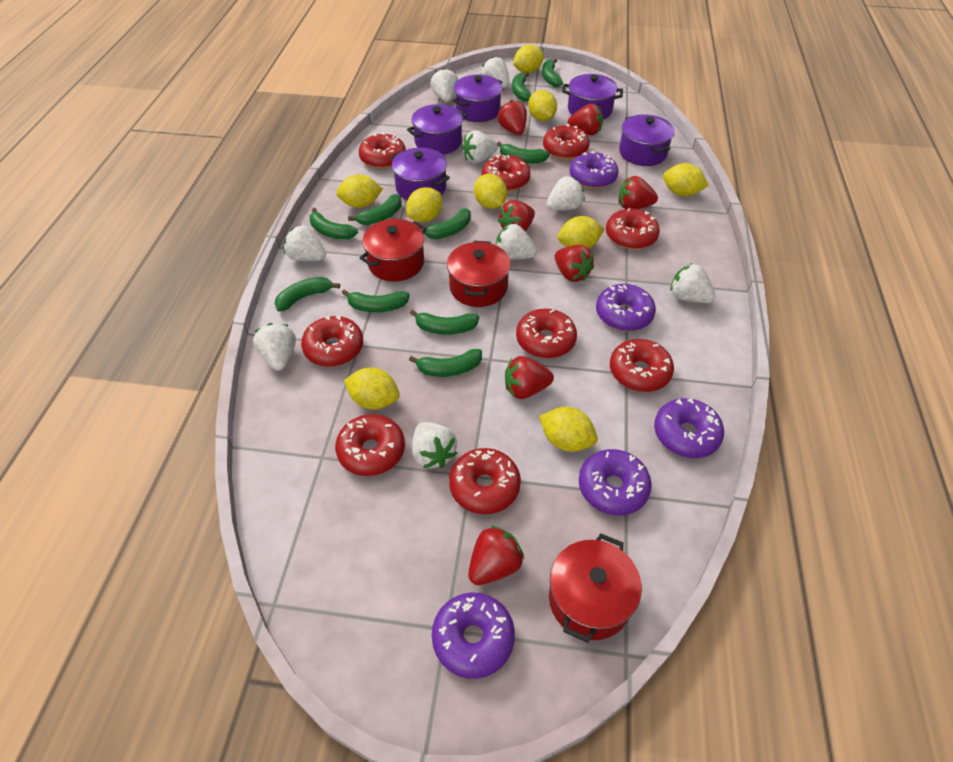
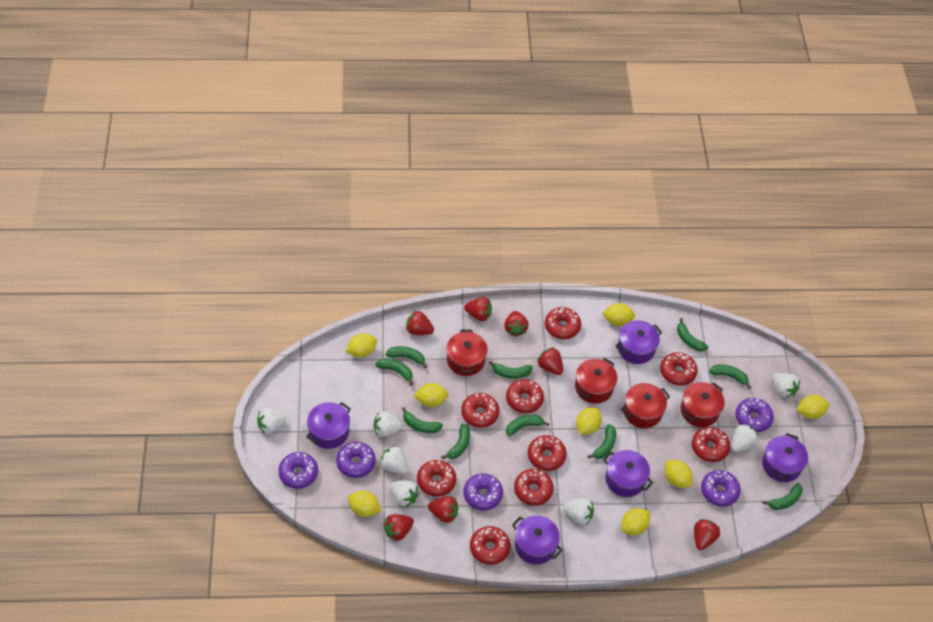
red pot: [360,219,427,281] [447,241,511,307] [549,533,642,643] = 3 -> [446,329,488,376] [575,358,617,404] [621,383,670,428] [681,382,725,427] = 4
white strawberry: [253,323,296,371] [284,225,326,261] [412,422,457,468] [430,68,458,102] [462,131,498,164] [481,56,509,88] [496,224,537,260] [546,176,585,211] [670,263,715,303] = 9 -> [257,408,287,434] [374,411,403,437] [379,446,408,474] [391,481,420,507] [563,498,594,525] [732,424,758,452] [773,373,800,398] = 7
yellow lemon: [336,174,383,208] [344,367,400,410] [406,187,442,222] [474,174,507,209] [513,44,544,73] [528,90,557,121] [539,407,598,452] [558,216,604,249] [663,163,709,196] = 9 -> [345,333,377,357] [348,491,381,517] [414,383,449,407] [576,407,602,434] [602,303,635,326] [621,508,650,535] [665,460,693,488] [797,395,829,419] = 8

